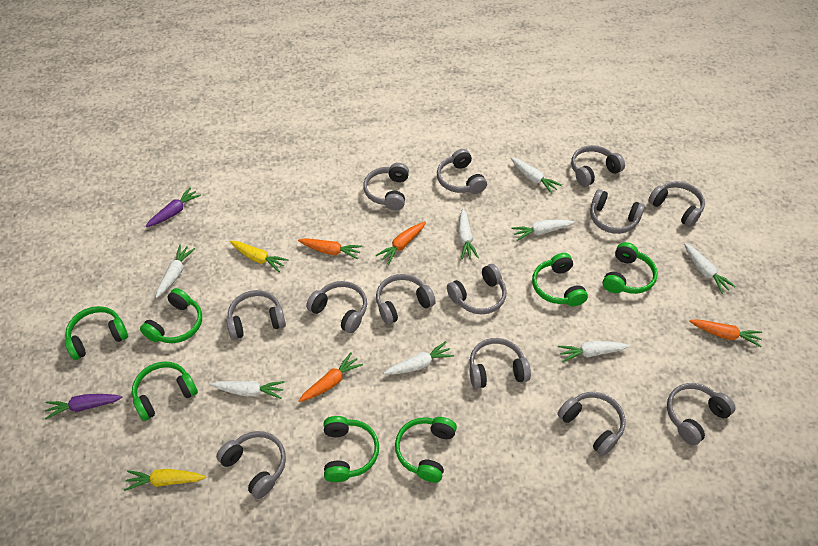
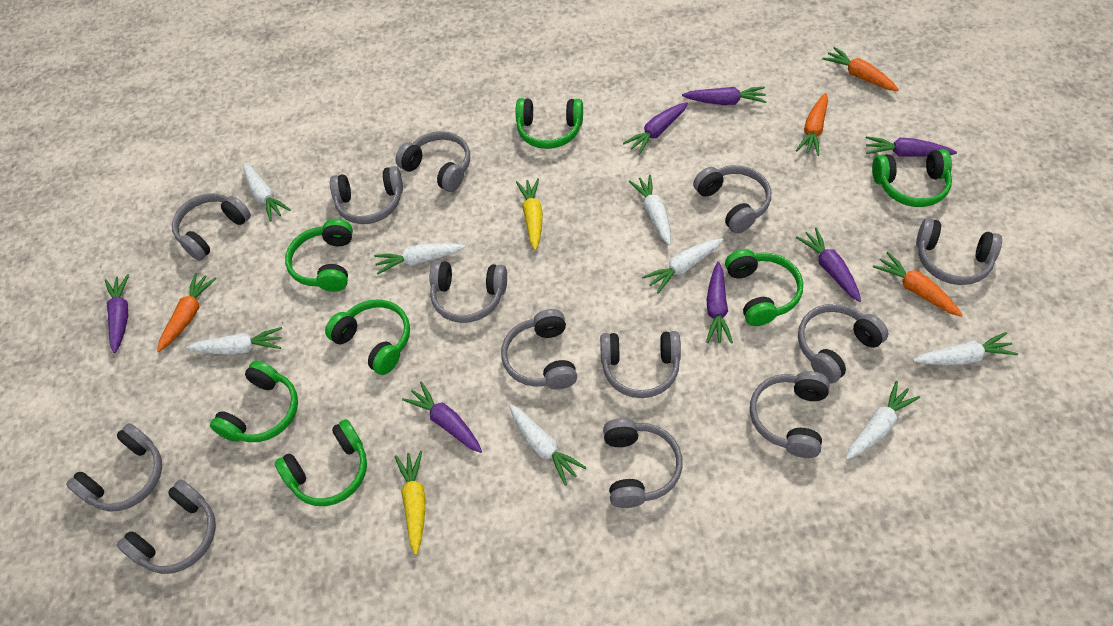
purple carrot: [45,394,123,420] [145,187,201,227] = 2 -> [105,274,129,353] [402,382,482,453] [623,102,688,155] [682,86,767,105] [706,262,733,344] [796,228,861,302] [866,136,957,157] = 7

